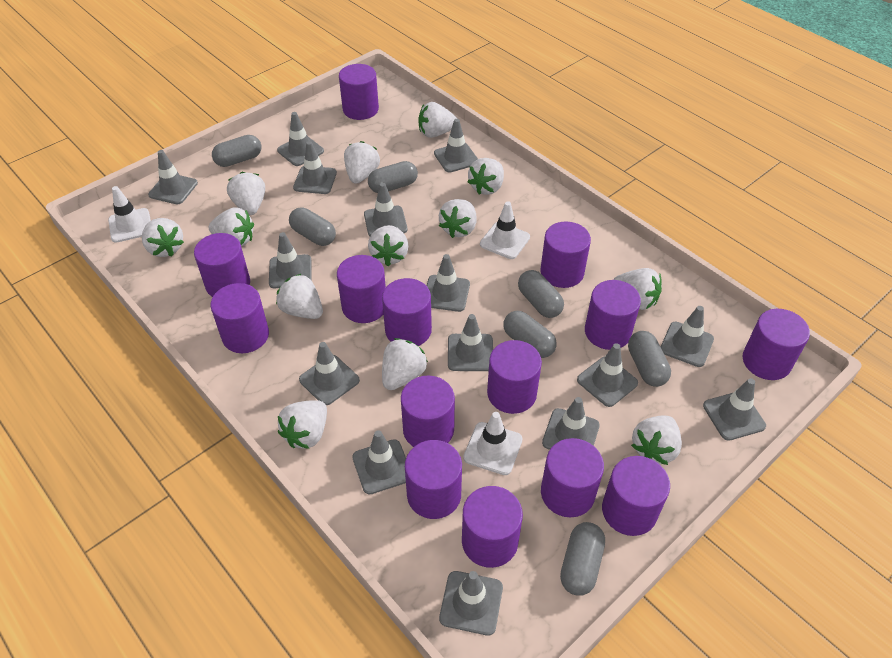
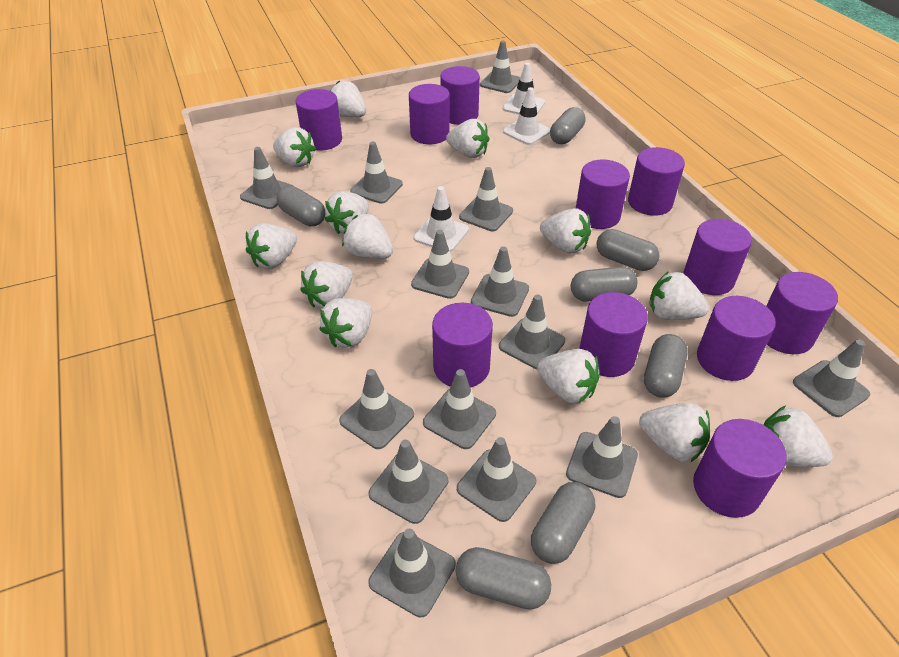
grey traffic cone: [148,150,198,204] [269,232,311,288] [277,112,324,166] [293,141,337,194] [299,342,360,405] [352,430,406,495] [364,183,407,237] [427,254,470,312] [434,119,478,173] [439,571,503,636] [448,314,493,371] [542,397,600,450] [577,343,638,407] [661,306,714,367] [703,378,766,441] = 15 -> [240,147,293,209] [339,369,414,449] [350,142,403,204] [369,440,448,524] [369,529,456,617] [411,230,469,299] [423,369,496,449] [457,437,536,522] [459,167,513,231] [471,247,529,317] [480,41,520,93] [499,295,565,369] [566,416,638,498] [793,339,870,417] = 14
purple cylinder: [194,233,250,297] [210,283,269,353] [337,255,386,323] [339,64,379,120] [382,278,432,346] [401,376,455,447] [405,440,462,519] [462,486,523,568] [487,340,542,414] [540,221,591,288] [541,438,604,518] [585,280,641,350] [602,456,670,536] [743,309,810,380] = 14 -> [296,89,342,150] [409,84,450,144] [432,303,493,388] [440,66,480,125] [576,159,630,229] [579,292,648,377] [628,147,685,216] [683,219,752,295] [693,419,787,518] [697,296,776,381] [766,272,838,354] = 11

